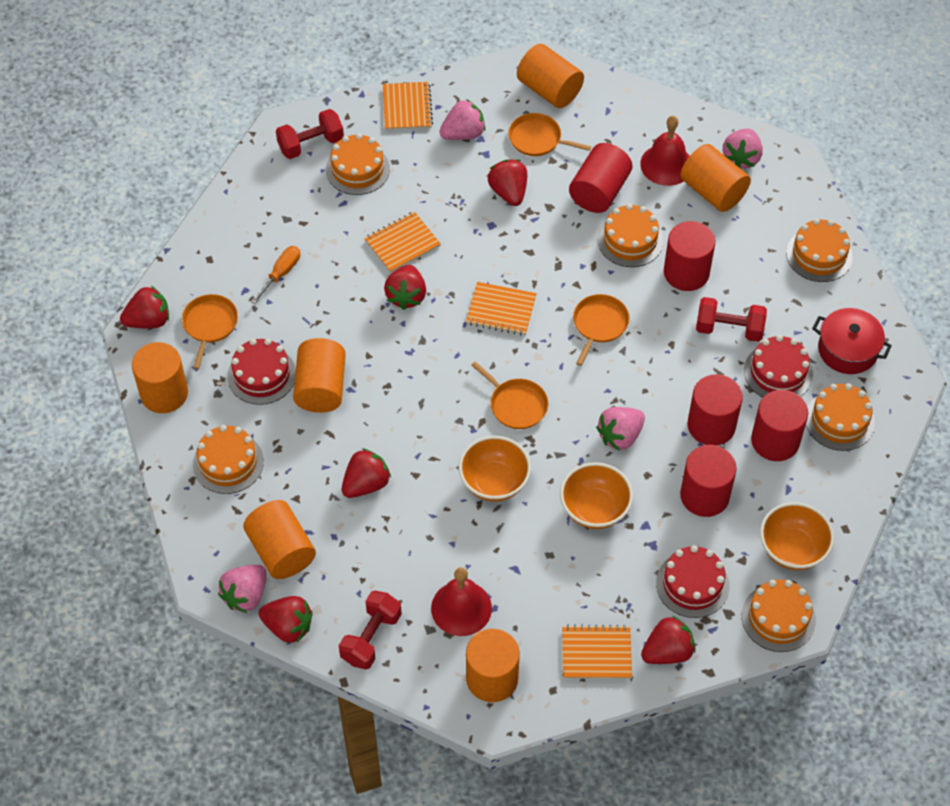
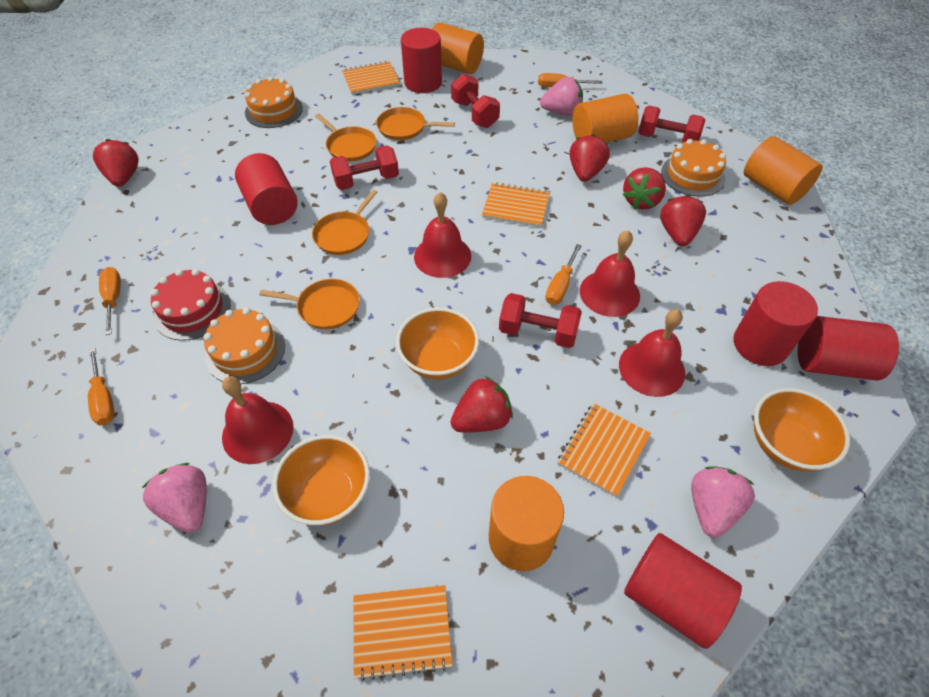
orange cake: [193,425,264,494] [326,133,390,195] [597,204,663,267] [741,580,816,652] [786,219,853,282] [806,383,875,451] = 6 -> [203,308,285,384] [245,76,303,128] [661,139,726,197] = 3
orange cylinder: [132,342,188,413] [243,500,316,579] [293,338,346,413] [466,629,520,702] [517,44,584,108] [680,144,751,212] = 6 -> [432,23,484,74] [489,476,564,571] [572,94,639,142] [744,136,823,205] = 4
orange screwdriver: [251,246,300,304] = 1 -> [88,348,115,425] [99,267,121,335] [538,73,602,87] [545,244,582,305] = 4
pink strawberry: [218,565,267,613] [439,99,485,140] [596,407,645,451] [723,128,763,169] = 4 -> [142,463,207,533] [540,77,583,116] [691,466,755,538] = 3
red bell: [431,567,492,636] [640,116,689,186] = 2 -> [222,376,294,464] [414,192,471,278] [580,230,640,317] [619,309,685,397] = 4
red cake: [228,338,296,405] [656,545,730,618] [744,335,813,397] = 3 -> [151,269,231,341] = 1
red dumbbell: [276,109,344,159] [339,591,402,669] [696,297,767,342] = 3 -> [330,146,399,190] [451,74,500,128] [499,293,582,348] [638,106,705,142] = 4
red pot: [812,308,892,374] = 1 -> none = 0
red strawberry: [120,286,169,328] [259,596,313,643] [342,448,391,498] [384,265,426,310] [488,159,527,206] [641,616,696,664] = 6 -> [93,139,139,187] [451,376,513,433] [570,134,610,182] [623,167,666,209] [660,195,706,246] = 5

